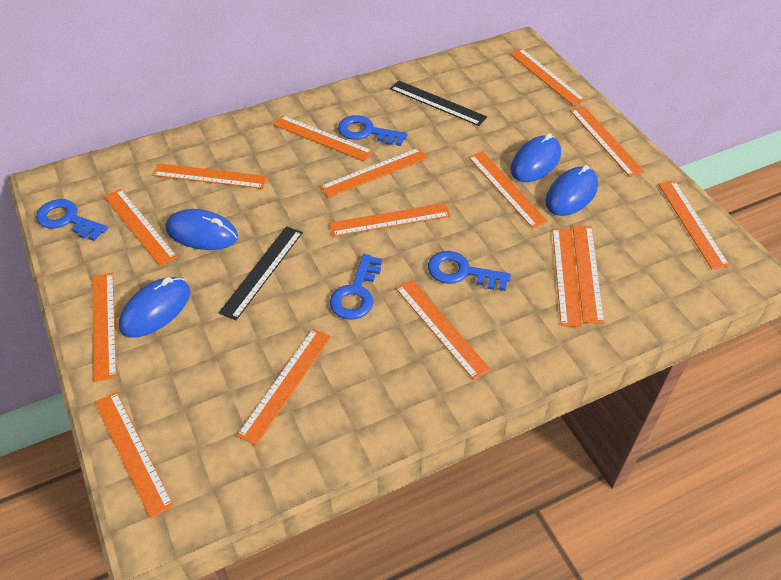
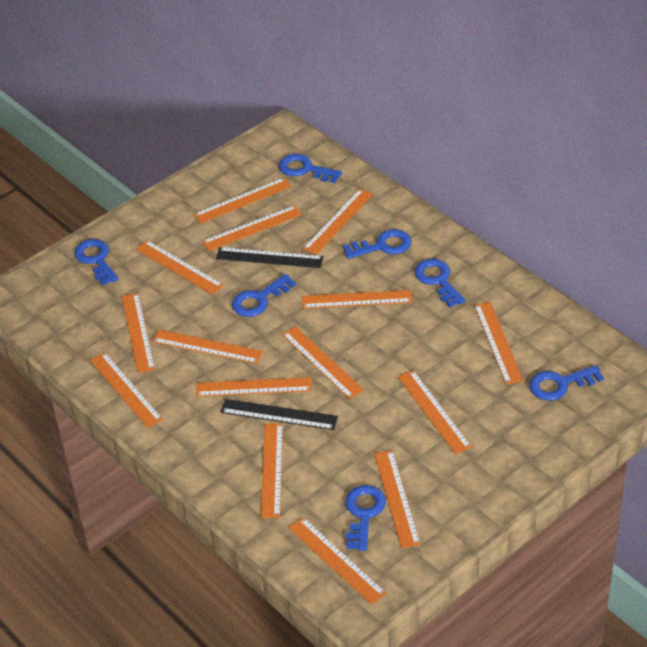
blue key: [36,199,108,241] [330,254,382,320] [338,115,407,146] [428,251,511,291] = 4 -> [74,239,119,286] [232,274,296,317] [279,154,342,183] [343,229,412,259] [345,485,386,551] [414,259,466,307] [529,365,604,401] = 7
blue mouse: [119,277,190,338] [165,209,238,250] [510,133,561,182] [545,165,598,216] = 4 -> none = 0

